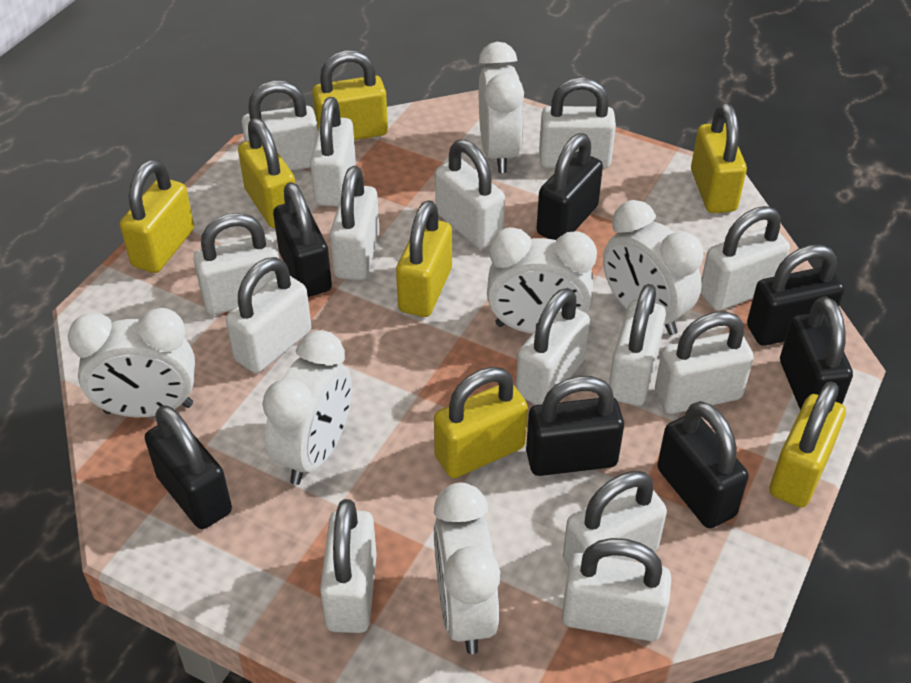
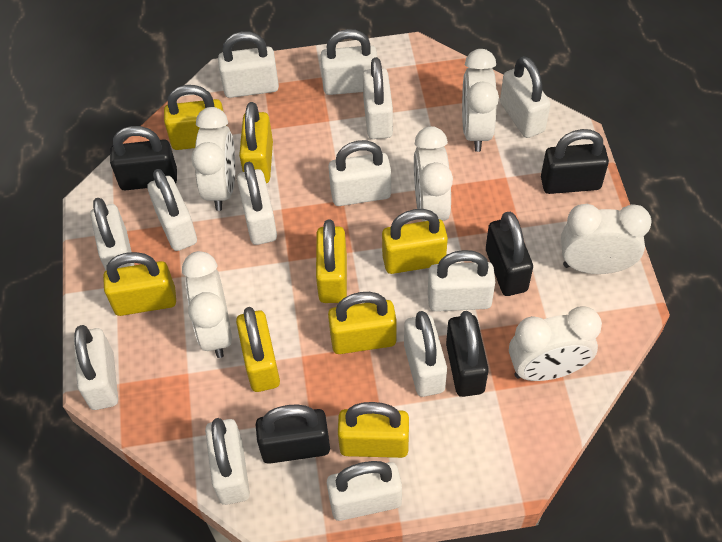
black padlock: [145,405,232,529] [273,182,332,297] [526,376,624,476] [537,133,603,240] [657,401,749,528] [747,245,844,346] [780,296,853,410] = 7 -> [110,126,177,190] [256,404,330,464] [446,311,489,397] [486,212,533,296] [541,129,609,194] = 5
white padlock: [193,213,279,315] [226,257,311,373] [242,81,318,171] [310,97,356,207] [320,499,377,633] [330,166,380,280] [435,139,505,249] [516,288,590,405] [539,78,616,169] [562,538,672,641] [563,471,667,567] [609,284,666,406] [655,311,754,414] [701,206,790,311] = 14 -> [74,325,118,410] [90,198,135,271] [147,169,197,251] [205,418,250,505] [218,31,279,98] [237,162,277,245] [320,29,377,95] [327,461,402,521] [329,140,391,206] [363,57,393,139] [404,311,447,397] [428,250,495,311] [500,56,551,138] = 13
yellow padlock: [120,159,194,273] [238,118,295,228] [312,50,388,140] [396,200,452,317] [434,367,528,478] [691,103,747,213] [769,381,846,508] = 7 -> [103,252,176,316] [164,85,227,150] [236,307,280,392] [239,102,273,183] [316,220,347,303] [328,292,397,354] [338,402,409,458] [382,209,448,274] = 8

